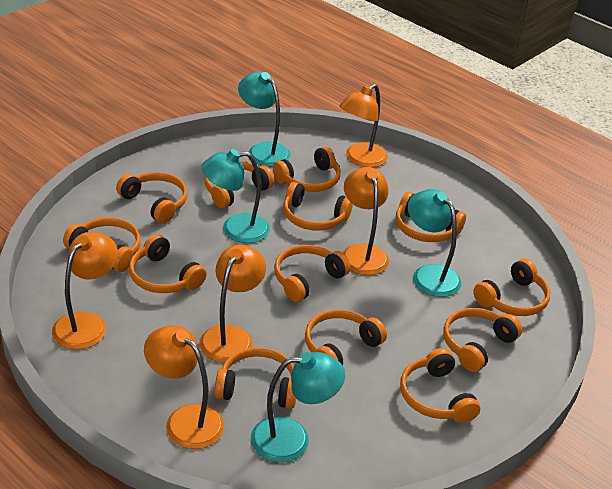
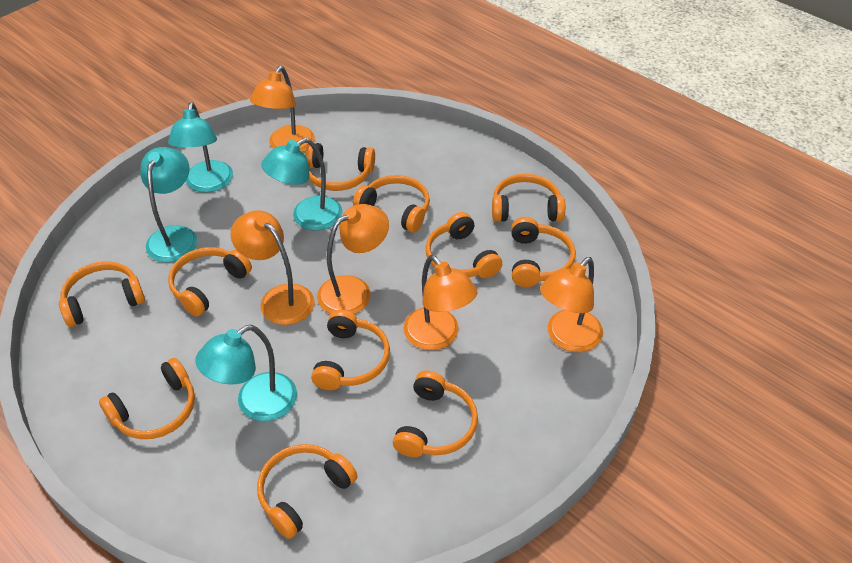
orange headphones: [63,217,141,272] [116,172,187,224] [129,234,207,293] [205,161,274,208] [215,347,296,409] [273,146,341,192] [274,245,351,302] [283,182,353,231] [305,309,387,365] [396,192,466,242] [400,348,480,423] [443,308,522,372] [473,259,550,316] = 13 -> [59,261,145,327] [99,358,195,439] [168,247,252,317] [257,444,357,539] [305,143,375,191] [311,310,390,390] [353,175,430,233] [393,371,478,457] [426,212,502,278] [492,174,565,222] [511,217,576,287] = 11

